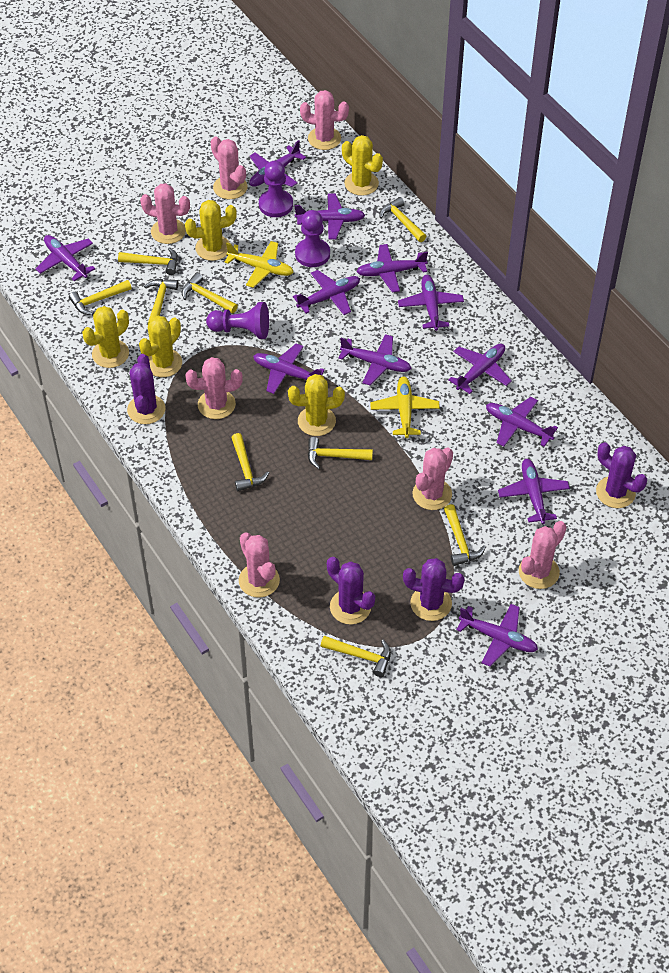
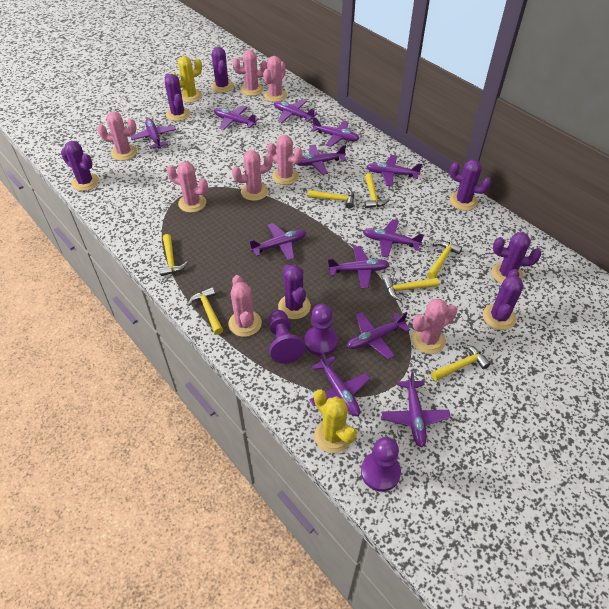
pink cactus: [140,183,190,244] [185,357,243,419] [211,137,247,199] [239,532,280,598] [300,90,349,150] [412,448,453,510] [519,521,567,589] = 7 -> [98,112,137,161] [167,162,208,213] [228,275,262,337] [232,150,273,201] [233,50,267,96] [263,56,287,102] [267,135,303,185] [412,299,457,354] = 8
purple cactus: [127,354,166,424] [327,557,375,624] [403,558,465,621] [596,442,647,508] = 4 -> [61,141,99,191] [165,73,190,121] [211,47,234,93] [278,265,311,319] [450,160,491,210] [483,269,524,330] [492,232,541,284] = 7
yellow cactus: [82,306,129,368] [139,316,182,377] [185,200,237,261] [288,374,345,436] [342,135,383,196] = 5 -> [172,56,202,103] [314,389,357,453] = 2
yellow hammer: [69,280,132,315] [118,247,178,275] [144,279,178,324] [182,273,238,313] [231,433,269,491] [308,437,373,469] [321,636,391,677] [380,197,427,242] [444,504,486,566] = 9 -> [159,234,188,276] [188,287,223,335] [308,188,354,208] [364,173,390,208] [383,277,439,301] [427,241,462,279] [431,345,491,381] = 7
yellow plane: [224,241,294,288] [370,376,440,438] = 2 -> none = 0

